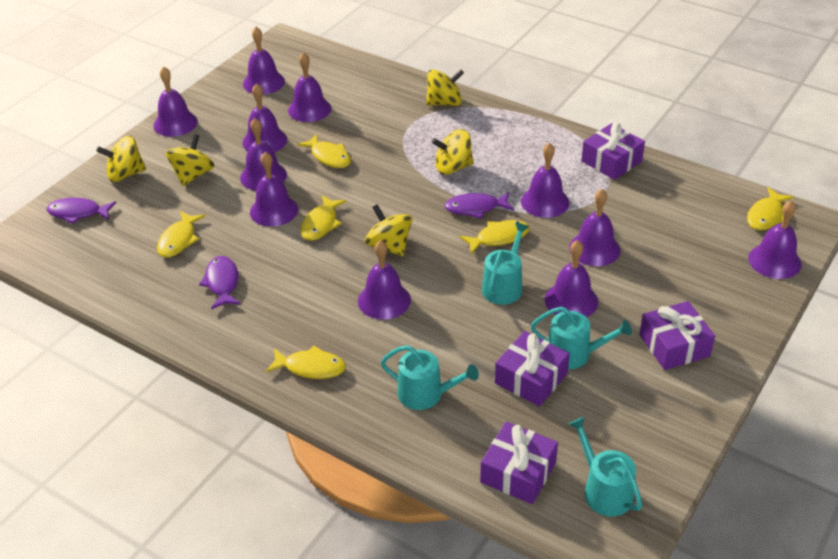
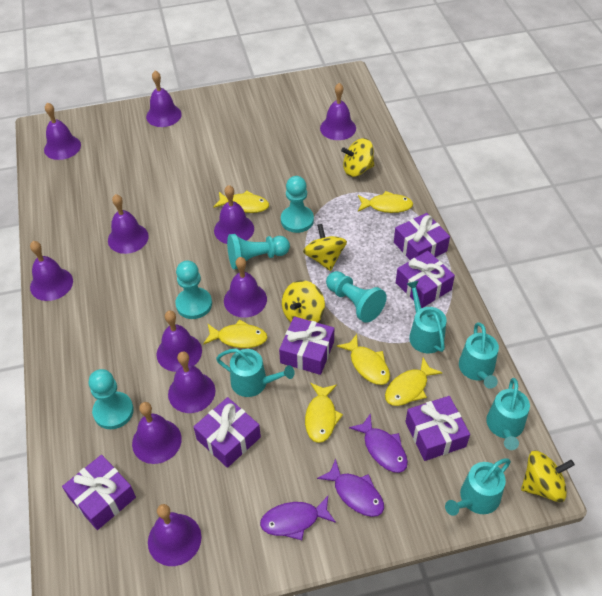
purple gift: [480,421,558,504] [495,331,570,407] [581,123,645,180] [639,301,715,370] = 4 -> [62,455,136,530] [194,397,261,468] [279,316,334,375] [394,213,450,260] [396,251,455,308] [405,396,470,461] = 6
turquoise pawn: none = 0 -> [88,369,134,429] [175,260,212,319] [227,234,290,269] [281,176,314,233] [326,271,387,323] = 5
turquoise watering can: [381,345,479,410] [482,223,529,305] [531,307,632,369] [569,417,642,516] = 4 -> [216,349,295,397] [407,281,447,353] [445,459,511,516] [459,323,499,389] [486,378,530,450] = 5
yellow spinning top: [96,136,146,182] [165,134,214,186] [365,204,412,256] [426,69,464,106] [432,129,474,175] = 5 -> [282,280,325,323] [303,224,347,271] [341,138,374,177] [521,451,575,502] = 4

